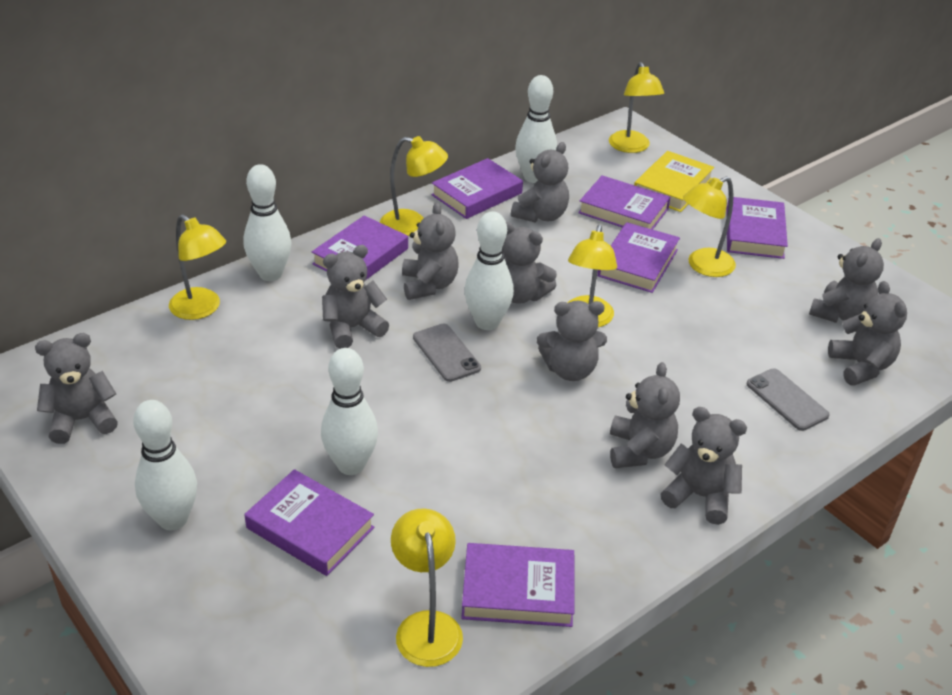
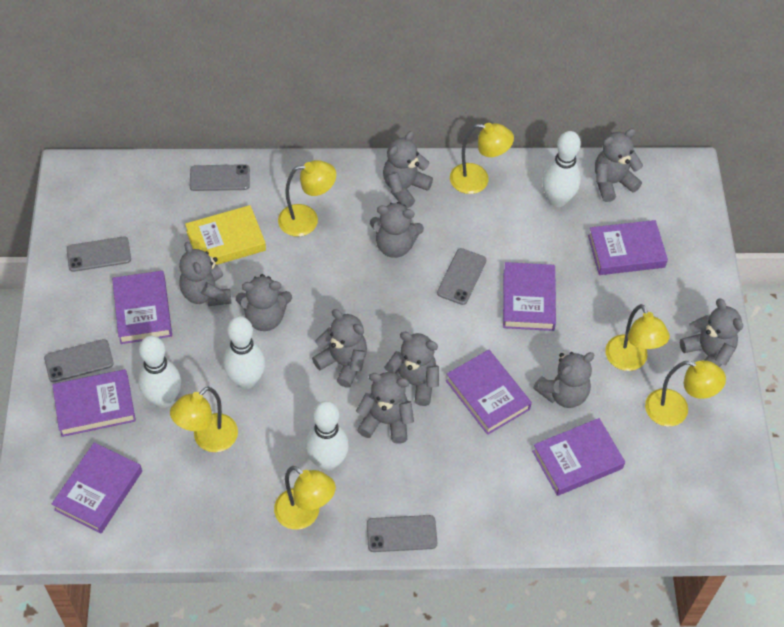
grey phone: [413,324,481,382] [747,368,830,431] = 2 -> [44,339,114,382] [67,237,131,272] [190,164,250,191] [367,515,437,552] [437,248,486,305] = 5
white bowling pin: [133,400,197,530] [243,164,292,281] [321,348,378,475] [464,211,514,330] [515,75,557,183] = 5 -> [138,336,181,408] [223,316,265,389] [305,401,349,471] [542,131,581,207] = 4

